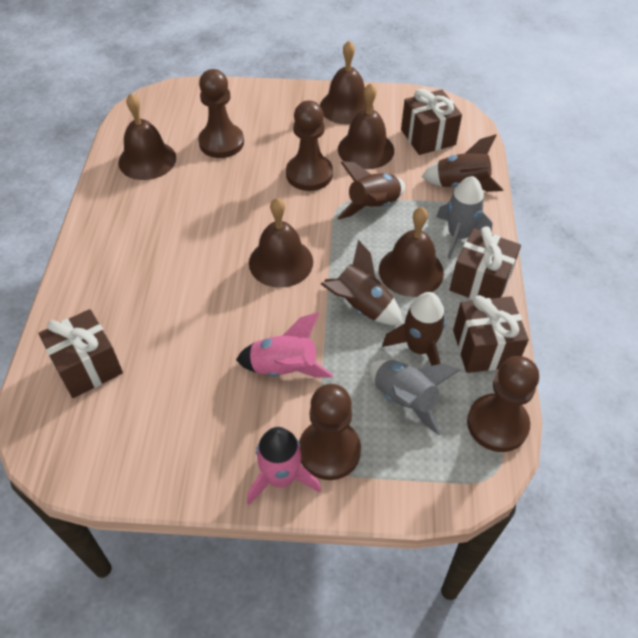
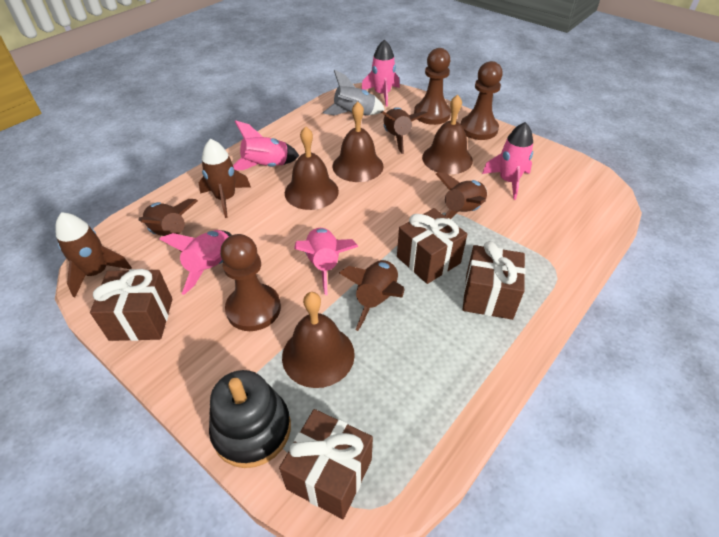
black stacking toy: none = 0 -> [209,370,291,468] = 1
brown bell: [118,94,176,180] [249,198,313,288] [320,40,373,125] [338,83,394,169] [379,207,444,297] = 5 -> [282,292,355,388] [285,126,339,210] [333,102,384,182] [422,94,473,174] = 4
brown pawn: [198,69,244,158] [286,100,333,191] [299,384,361,480] [467,356,539,452] = 4 -> [220,234,281,331] [414,48,451,125] [461,61,503,140] = 3
brown rocket: [321,240,402,325] [337,161,405,219] [382,292,446,366] [422,134,504,192] = 4 -> [55,212,132,297] [139,199,198,252] [199,139,251,218] [339,260,405,331] [381,107,429,154] [436,173,487,219] = 6
grey rocket: [369,360,461,435] [436,176,492,259] = 2 -> [323,70,385,116] = 1
pink rocket: [236,313,333,377] [247,427,321,505] = 2 -> [159,230,232,295] [233,120,299,170] [294,228,358,295] [361,39,400,106] [482,122,533,200] = 5

